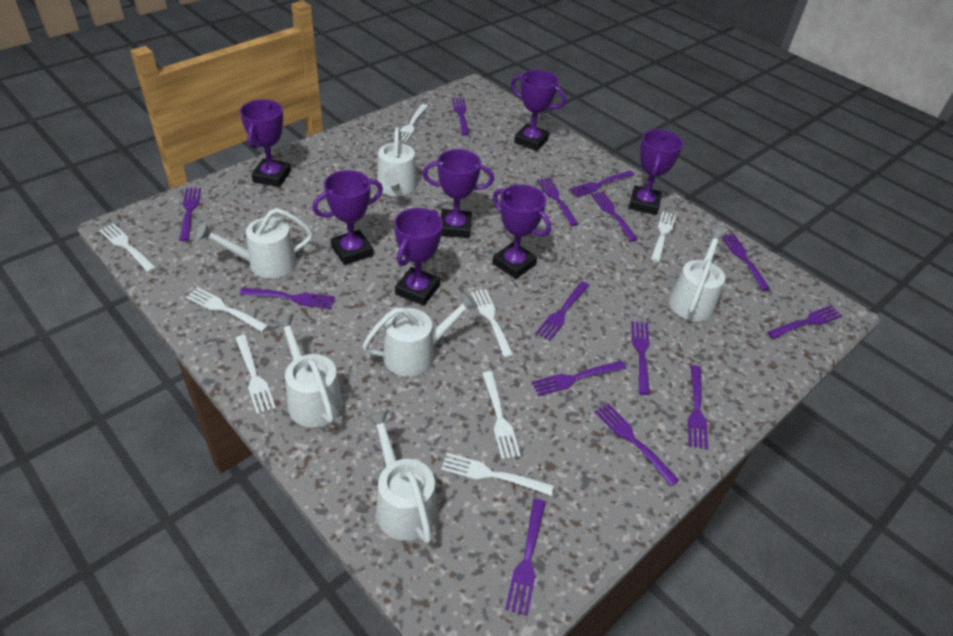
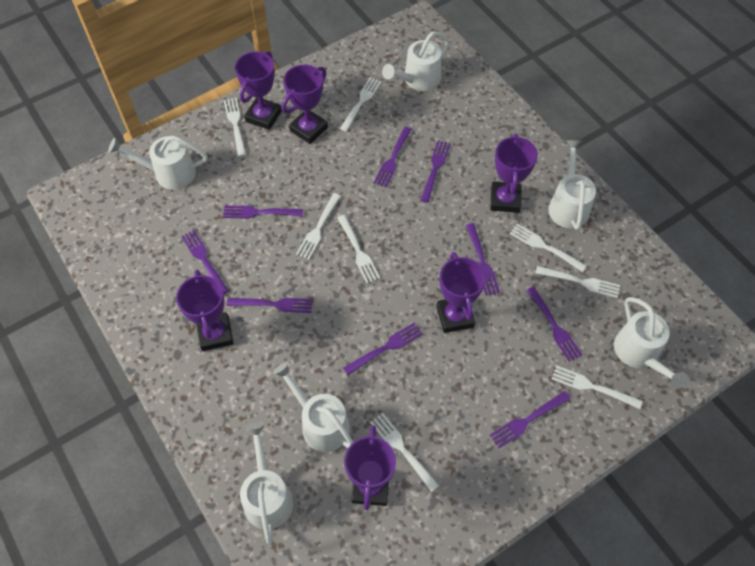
purple fork: [179,188,201,241] [239,288,335,309] [452,98,469,136] [505,499,546,616] [531,361,626,396] [535,281,590,341] [537,178,578,226] [569,171,634,197] [591,192,638,241] [595,403,680,486] [631,321,650,395] [688,365,708,450] [722,234,770,291] [767,305,842,339] = 14 -> [181,230,229,294] [223,205,303,219] [227,298,313,313] [343,322,423,375] [374,127,412,187] [421,140,451,203] [466,223,500,295] [490,391,571,448] [526,286,582,361] = 9
purple trophy: [240,99,291,187] [312,170,383,265] [394,208,443,306] [423,149,494,238] [492,184,551,279] [511,70,566,151] [628,129,683,215] = 7 -> [176,270,233,351] [235,51,282,130] [282,65,328,144] [344,425,396,510] [437,252,486,333] [490,134,538,213] = 6

